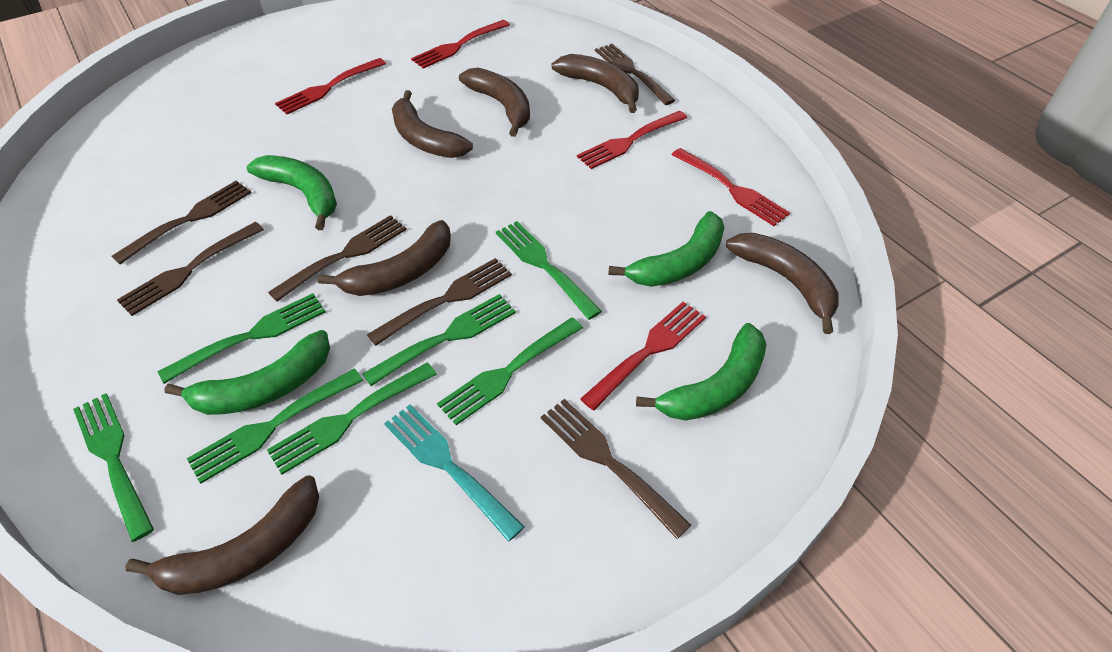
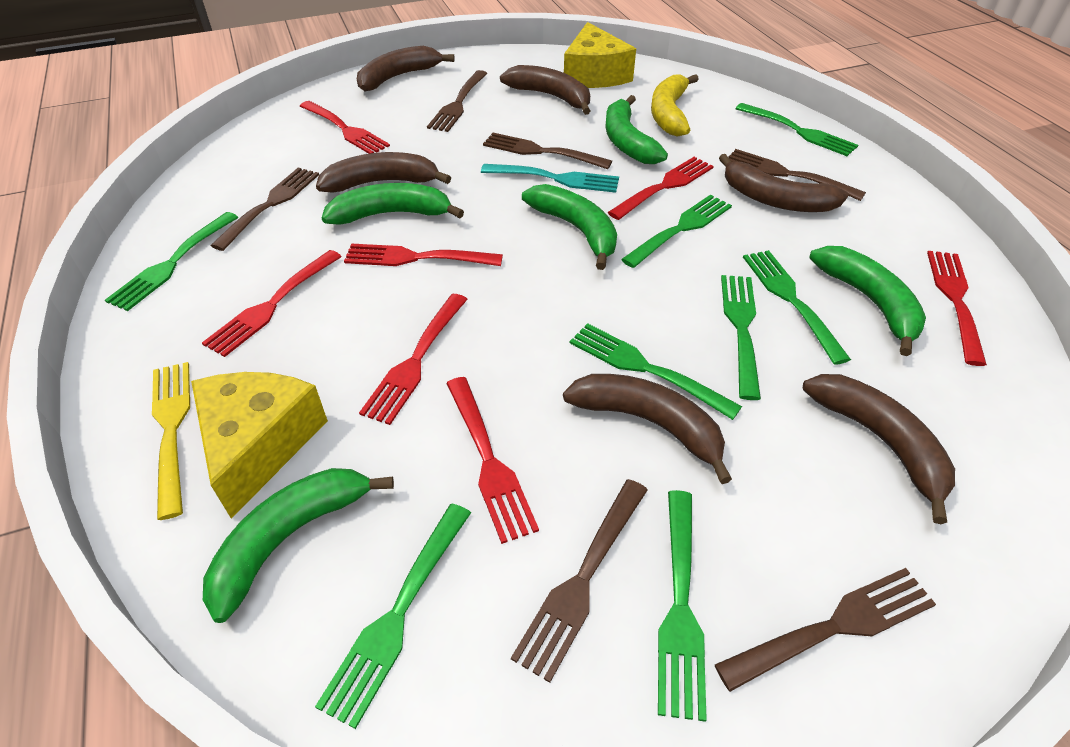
green banana: [164,330,330,415] [247,155,337,230] [608,211,724,287] [636,323,766,420] = 4 -> [203,468,394,623] [322,183,464,225] [522,184,617,270] [605,95,668,164] [809,246,926,356] = 5
green fork: [73,393,154,542] [157,293,326,384] [187,368,363,484] [267,362,437,475] [363,294,516,386] [437,317,583,425] [496,221,602,320] = 7 -> [105,212,238,311] [315,504,471,729] [569,323,742,420] [621,195,732,268] [658,490,707,722] [721,275,761,400] [735,103,858,156] [743,250,851,365] = 8
red fork: [275,58,386,114] [411,20,510,69] [577,111,687,169] [580,302,706,410] [672,148,790,226] = 5 -> [202,250,342,357] [300,101,390,154] [344,243,503,266] [359,294,468,425] [446,377,539,544] [608,157,714,220] [927,251,987,366] = 7
yellow banana: none = 0 -> [651,74,699,137] = 1
yellow cheese: none = 0 -> [191,372,328,519] [564,22,636,88] = 2
yellow fork: none = 0 -> [152,362,190,520] = 1

